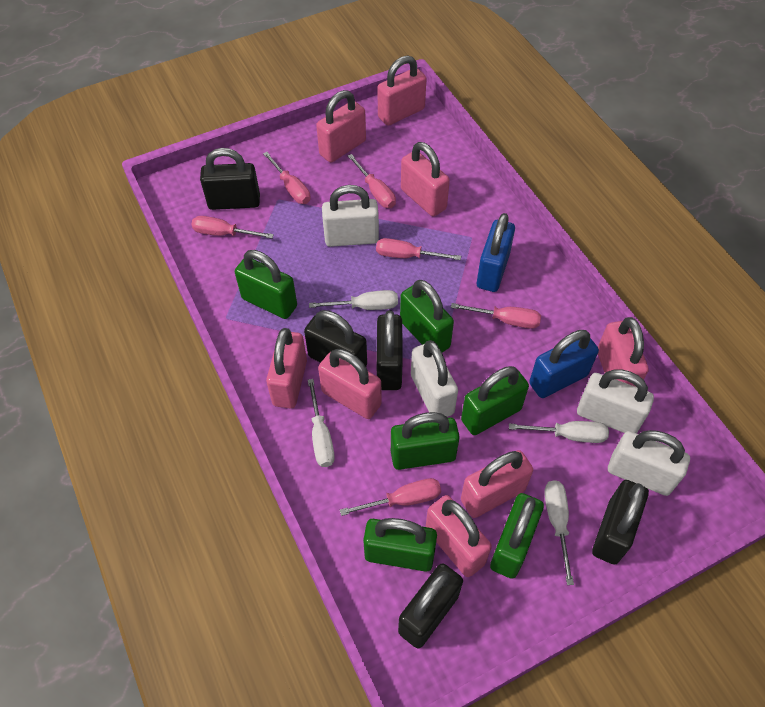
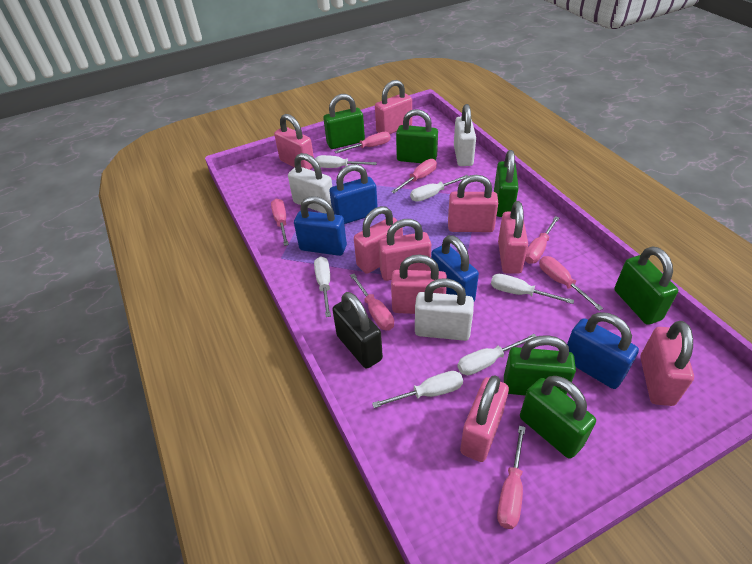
black padlock: [200,148,260,210] [304,310,367,367] [376,310,402,390] [398,564,463,648] [592,480,649,565] = 5 -> [332,292,383,369] = 1
blue padlock: [477,213,515,292] [529,330,599,398] = 2 -> [294,196,347,256] [329,164,378,224] [431,235,479,301] [567,312,639,389] = 4
pink padlock: [266,328,307,409] [316,90,366,163] [318,349,382,419] [377,55,427,126] [401,142,450,216] [426,495,492,577] [461,450,533,518] [598,317,649,387] = 8 -> [274,114,314,170] [354,206,403,274] [375,80,412,134] [378,219,431,281] [391,254,447,314] [448,175,498,232] [460,375,509,462] [498,201,528,274] [640,321,694,406] = 9
pink screwdriver: [191,216,274,239] [263,152,311,204] [340,478,441,516] [348,154,396,208] [376,238,461,260] [451,303,541,329] = 6 -> [271,199,289,246] [334,132,390,153] [350,274,394,330] [391,159,437,193] [497,426,526,529] [525,216,559,264] [539,256,603,311] = 7
white padlock: [322,185,379,247] [411,340,458,417] [577,369,654,433] [608,430,690,496] = 4 -> [288,153,332,213] [415,278,474,341] [454,104,476,166] = 3
white screwdriver: [308,379,335,467] [309,290,398,310] [509,421,609,443] [544,480,574,585] = 4 -> [314,256,331,317] [315,155,377,168] [372,371,463,408] [410,175,468,202] [457,334,537,375] [491,274,574,304] = 6

